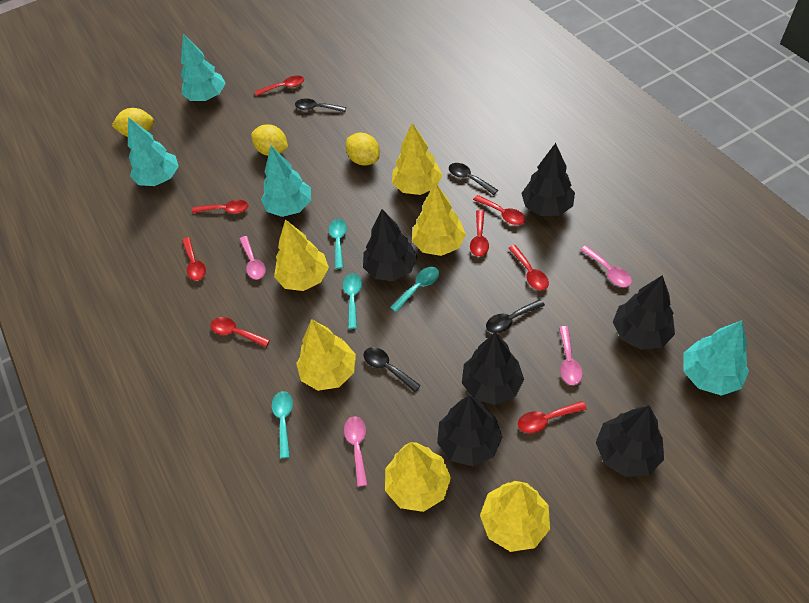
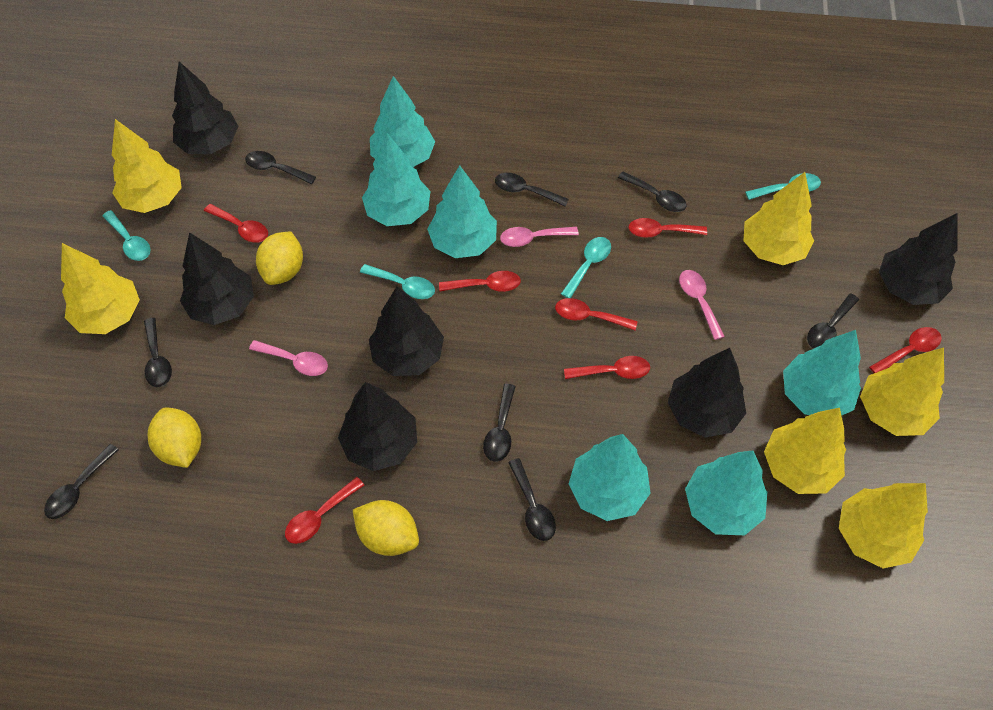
black spoon: [295,98,346,112] [364,347,421,392] [449,163,498,195] [486,299,545,333] = 4 -> [44,444,119,519] [144,318,172,387] [245,151,316,184] [483,384,516,462] [495,173,569,206] [508,458,556,541] [618,171,687,212] [807,293,859,348] = 8
pink spoon: [240,236,266,279] [344,416,368,487] [559,326,583,385] [580,245,632,287] = 4 -> [249,340,328,376] [500,227,579,247] [679,270,725,340] = 3
red spoon: [182,237,206,281] [192,200,248,214] [211,317,270,347] [255,76,304,96] [470,210,489,257] [473,195,525,225] [508,245,549,290] [518,401,587,433] = 8 -> [204,204,268,243] [285,477,364,544] [439,271,521,292] [555,298,638,330] [564,356,650,379] [628,218,707,238] [869,327,942,373] = 7
turquoise tree: [128,117,179,186] [181,34,226,101] [261,146,311,217] [683,320,749,396] = 4 -> [362,133,430,226] [370,76,435,167] [427,165,497,258] [569,434,651,521] [685,450,767,535] [783,330,861,416] = 6

